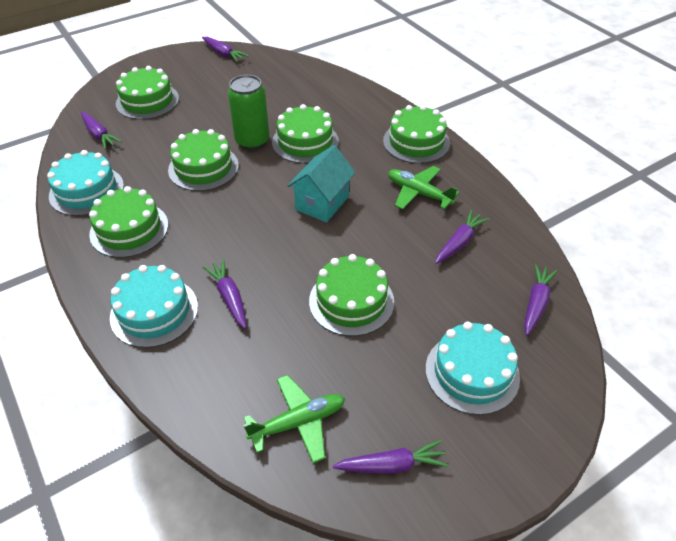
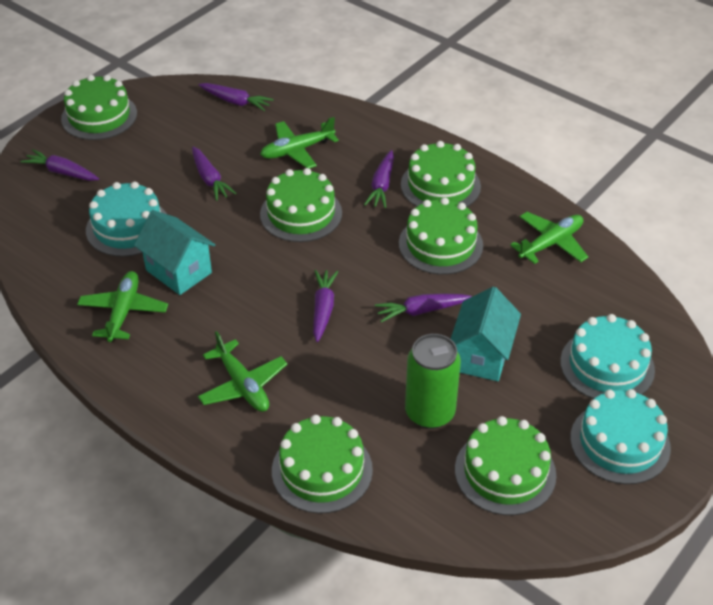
green plane: [243,375,345,463] [388,166,459,209] = 2 -> [77,271,168,342] [198,331,287,412] [260,117,339,168] [510,212,588,264] = 4
turquoise house: [288,145,355,222] = 1 -> [134,210,215,295] [451,287,521,381] = 2

